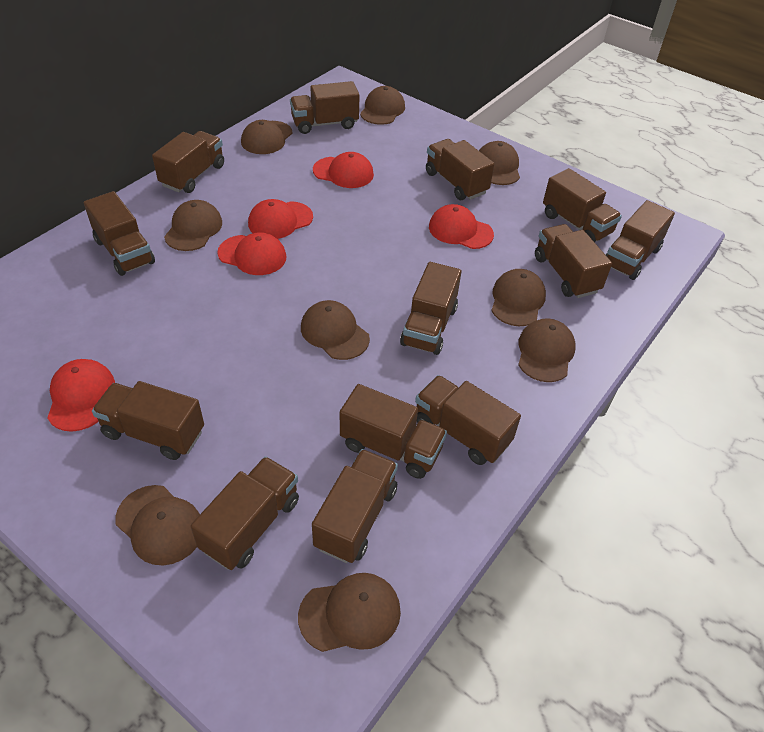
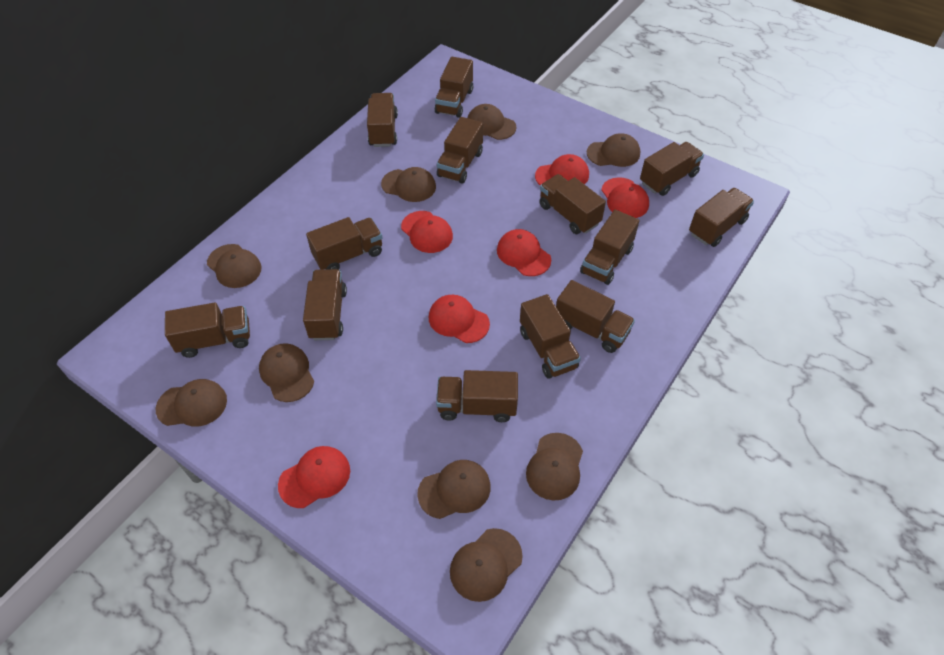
red cap: [47,359,115,432] [217,232,286,275] [248,199,313,239] [313,152,374,188] [429,204,494,249] = 5 -> [278,446,350,508] [401,211,453,253] [429,295,490,343] [497,229,551,276] [535,154,589,185] [601,177,649,218] = 6

